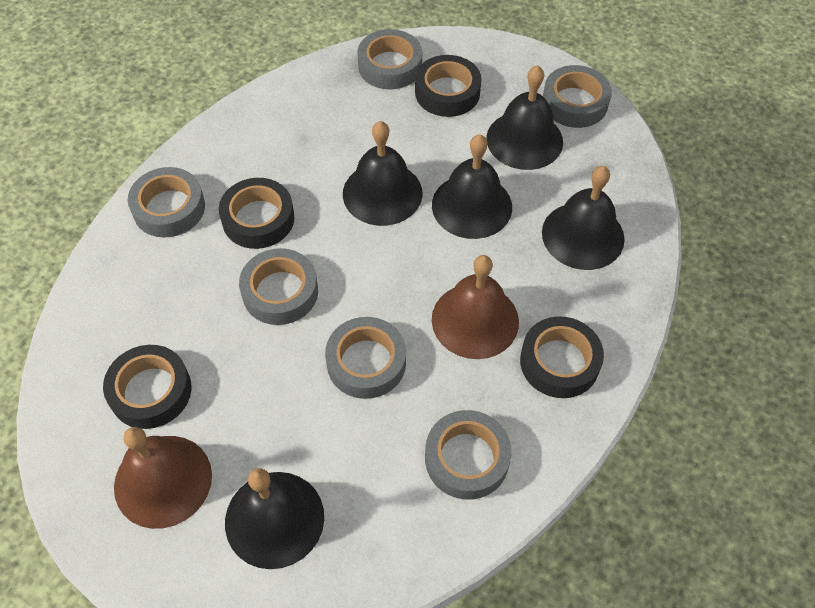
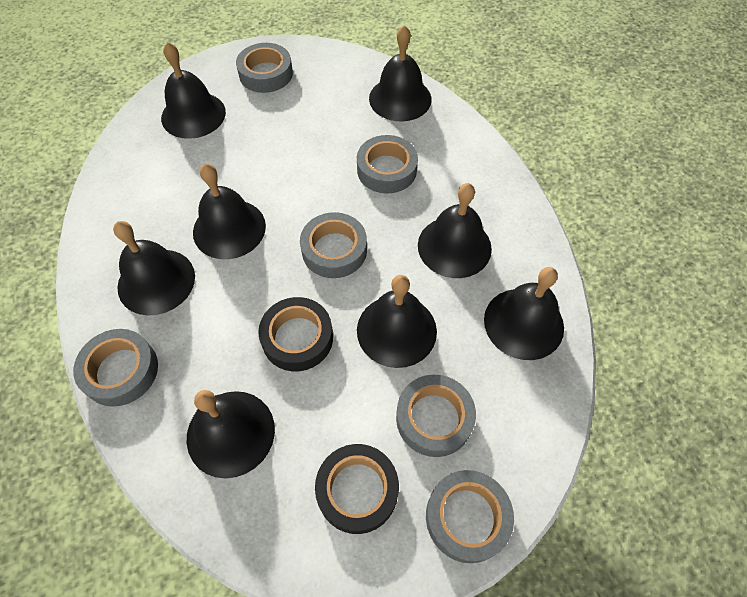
black bell: [225,468,324,569] [343,121,423,226] [432,134,512,239] [486,65,563,170] [542,166,625,270] = 5 -> [113,221,195,316] [161,42,226,139] [187,390,275,478] [193,164,266,259] [357,275,437,368] [369,25,432,122] [418,183,492,278] [484,267,564,360] = 8
black tape: [103,345,192,429] [219,178,295,249] [415,55,482,117] [520,316,604,398] = 4 -> [258,297,333,371] [315,444,399,534] = 2
brown bell: [114,427,212,529] [432,255,519,359] = 2 -> none = 0

